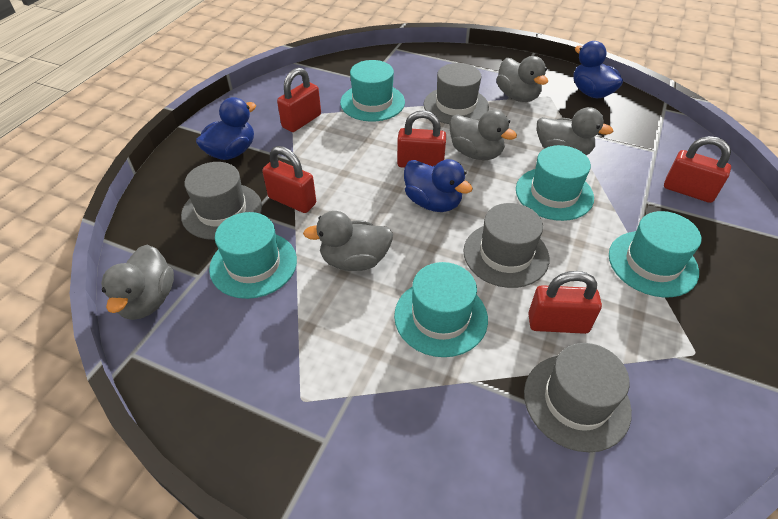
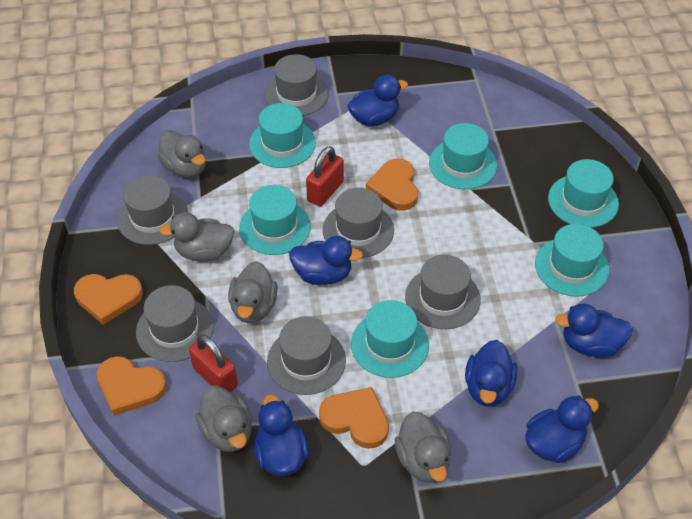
blue duck: [196,97,256,160] [404,159,473,212] [573,41,623,98] = 3 -> [254,394,309,476] [289,236,363,285] [347,75,408,126] [465,340,517,406] [525,395,599,463] [555,303,633,358] = 6
grey hat: [181,162,262,240] [424,63,489,124] [463,203,549,288] [524,343,632,452] = 4 -> [117,175,188,245] [136,285,213,362] [265,54,329,116] [267,316,346,395] [323,188,394,258] [405,255,481,329] = 6
orange heart: none = 0 -> [74,274,143,325] [97,356,167,416] [319,387,389,449] [366,159,418,211] = 4
red padlock: [262,146,316,213] [277,67,321,132] [397,110,446,168] [528,271,602,334] [664,136,731,203] = 5 -> [189,334,238,392] [306,146,344,206] = 2
turquoise hat: [209,212,297,299] [340,60,405,122] [394,262,488,357] [516,145,594,221] [609,211,701,297] = 5 -> [239,185,311,255] [249,103,316,168] [351,300,429,378] [429,123,497,189] [535,224,609,297] [548,159,619,228] = 6

